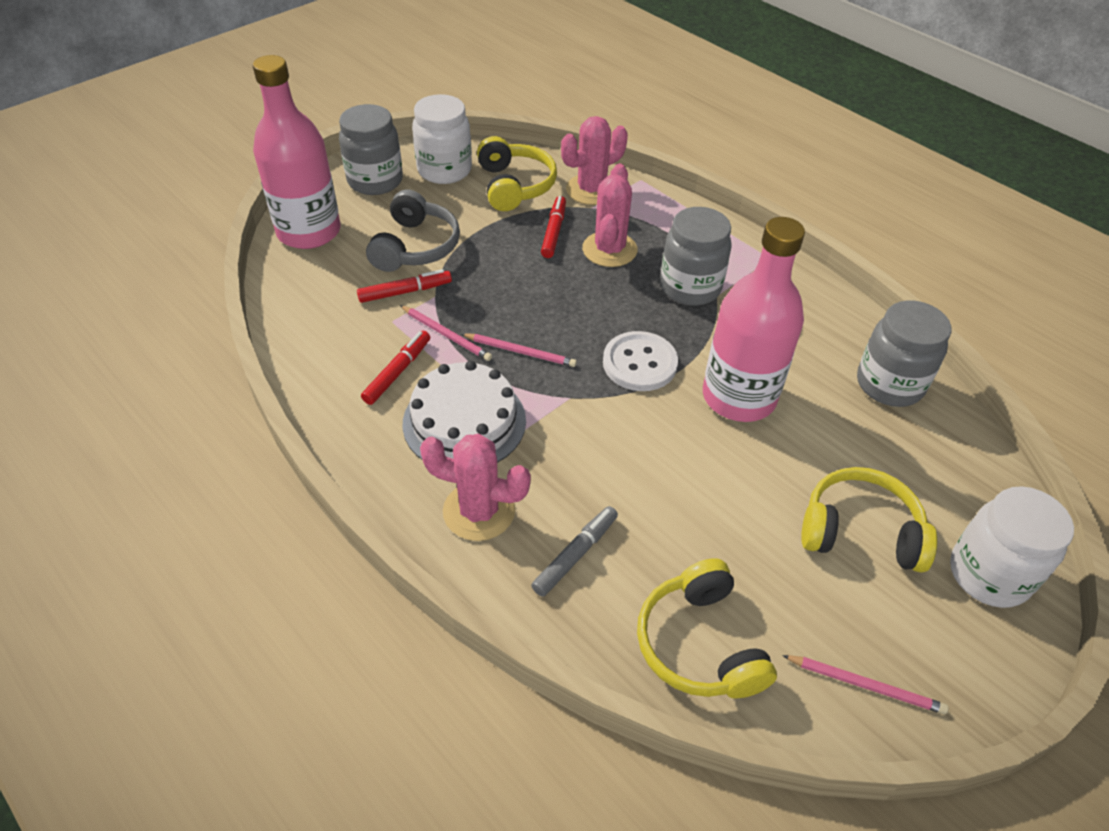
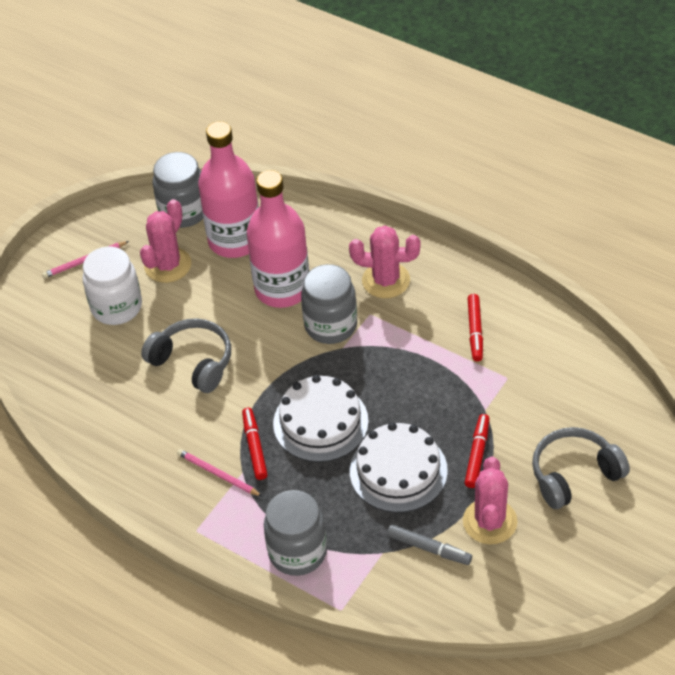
grey headphones: [366,190,460,272] = 1 -> [141,318,231,393] [532,427,630,509] = 2
pink pencil: [400,305,492,361] [461,333,577,367] [782,655,948,714] = 3 -> [42,241,129,278] [177,449,263,497] = 2
white button: [603,331,678,391] = 1 -> none = 0
white cake: [403,361,526,463] = 1 -> [273,375,369,462] [350,422,448,513] = 2
white jar: [412,94,472,184] [950,486,1074,608] = 2 -> [83,247,142,325] = 1
yellow headphones: [477,136,557,211] [637,558,777,698] [801,467,937,573] = 3 -> none = 0

